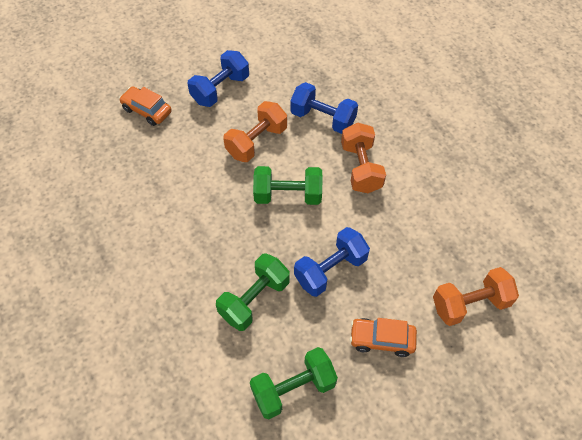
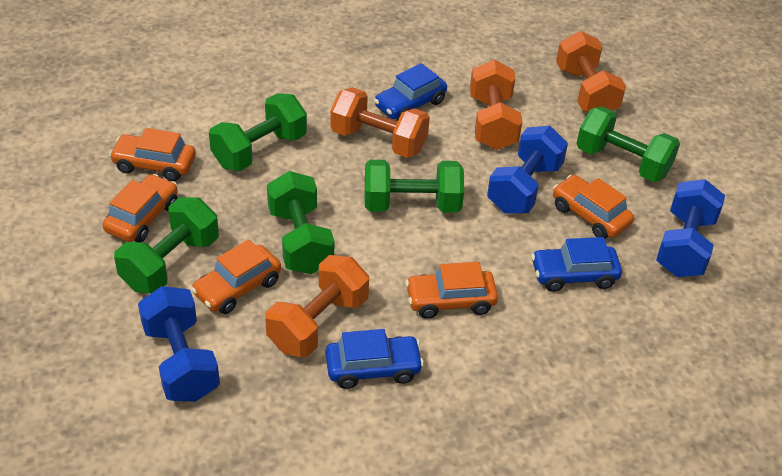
blue car: none = 0 -> [326,329,424,389] [374,63,447,120] [531,237,622,292] = 3
green dumbbell: [216,254,290,331] [250,347,338,419] [253,166,323,205] = 3 -> [114,197,219,293] [209,93,307,171] [267,171,334,274] [365,160,464,213] [576,107,680,182] = 5
orange car: [119,86,172,126] [350,318,417,357] = 2 -> [103,174,178,243] [109,128,196,181] [191,240,281,314] [405,262,498,319] [553,175,634,239] = 5
orange dumbbell: [223,101,287,162] [341,123,386,193] [433,267,519,326] = 3 -> [265,255,369,357] [330,87,430,158] [470,60,522,150] [556,31,626,113] = 4

